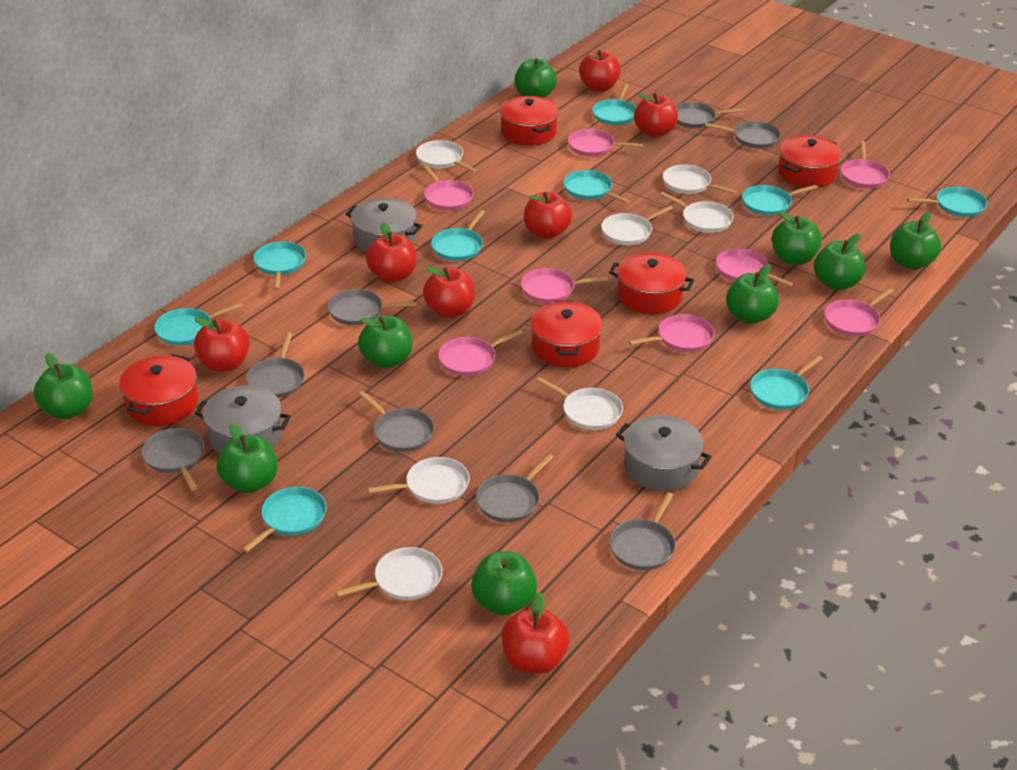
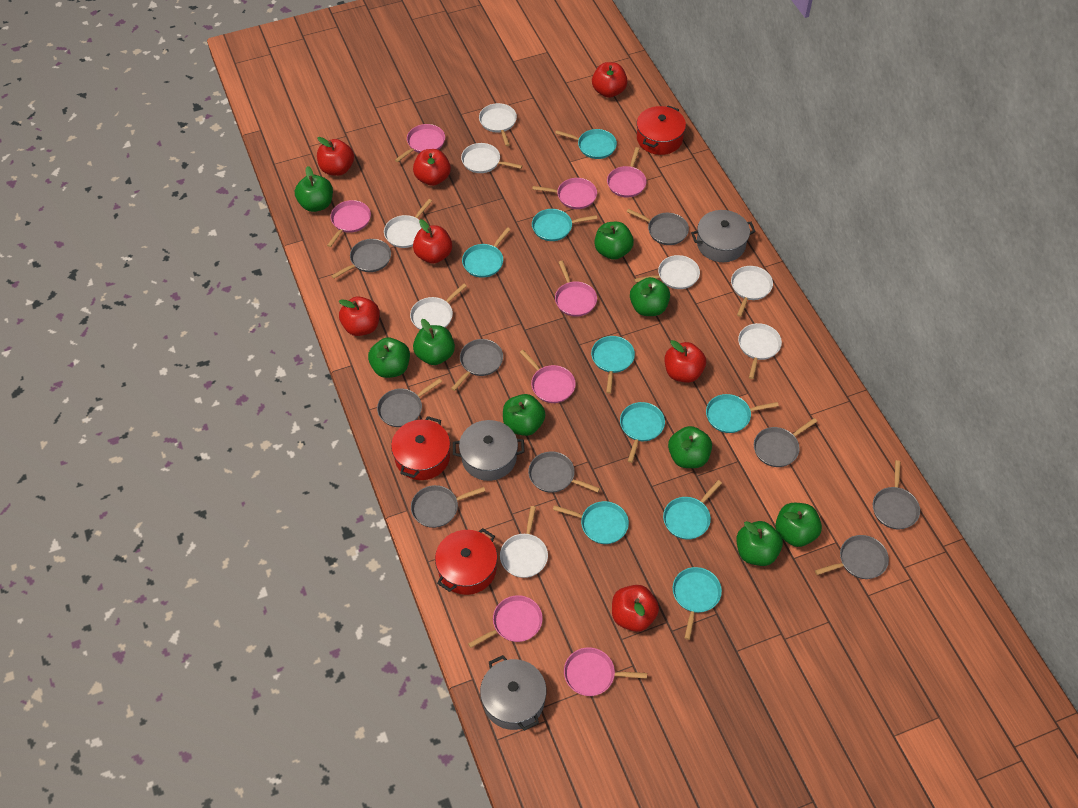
grey pan: [141,428,204,491] [246,332,305,398] [327,289,417,325] [358,391,434,452] [476,454,553,522] [609,492,676,570] [675,102,745,128] [705,121,781,148] = 8 -> [331,239,391,279] [377,378,442,427] [411,485,485,528] [451,339,503,391] [528,451,600,493] [626,209,689,245] [754,418,817,467] [815,535,889,579] [873,460,920,529] = 9
red pot: [119,354,198,426] [500,96,559,146] [530,301,603,367] [609,252,694,314] [778,135,842,187] = 5 -> [391,416,450,480] [435,528,497,595] [637,105,686,155] = 3
white pan: [336,547,442,600] [368,457,470,504] [416,140,477,173] [536,377,623,430] [601,206,673,245] [660,192,734,233] [663,164,737,194] = 7 -> [384,199,432,248] [410,284,467,330] [461,143,522,173] [479,103,517,146] [500,506,548,578] [634,255,700,289] [731,266,773,317] [738,323,782,379] = 8

